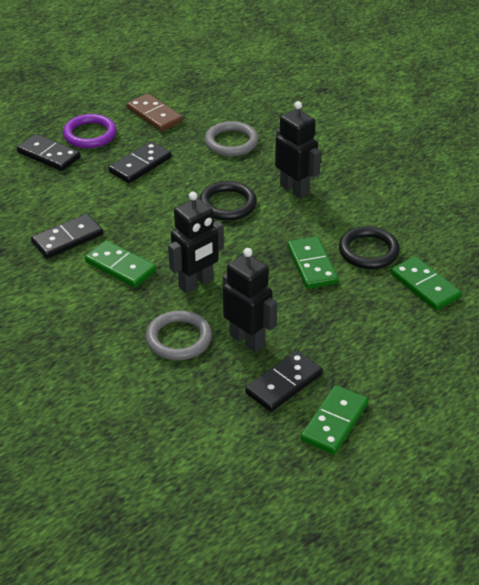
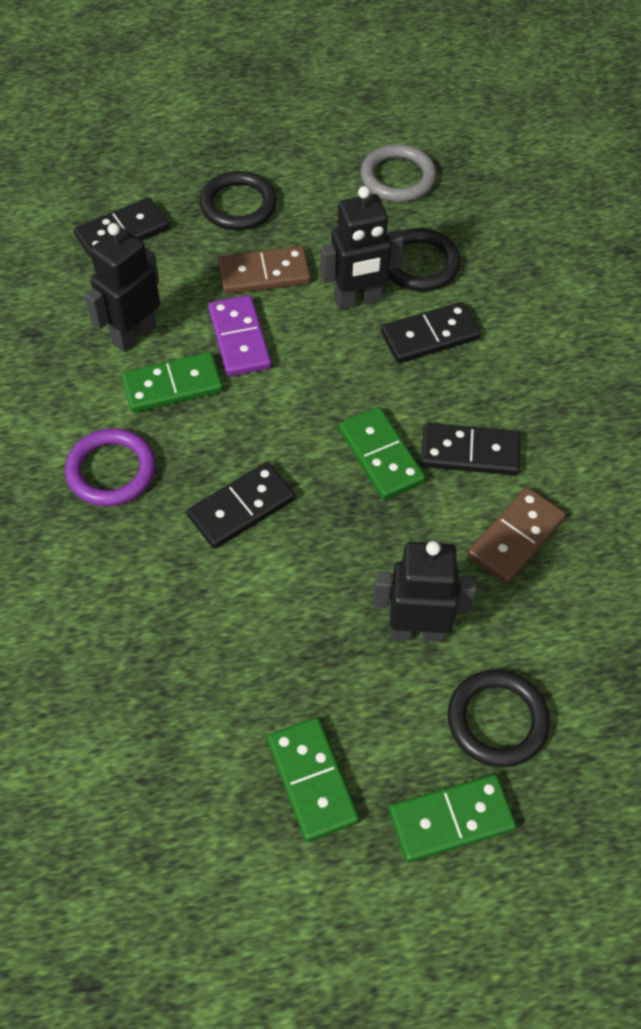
black ring: [199,181,257,221] [339,226,400,269] = 2 -> [199,171,277,230] [389,228,461,291] [448,669,550,767] = 3
brown domino: [127,94,183,132] = 1 -> [218,246,311,294] [467,487,566,584] = 2
grey ring: [146,310,212,360] [205,121,258,156] = 2 -> [361,144,436,202] = 1
purple domino: none = 0 -> [208,295,272,376] = 1

